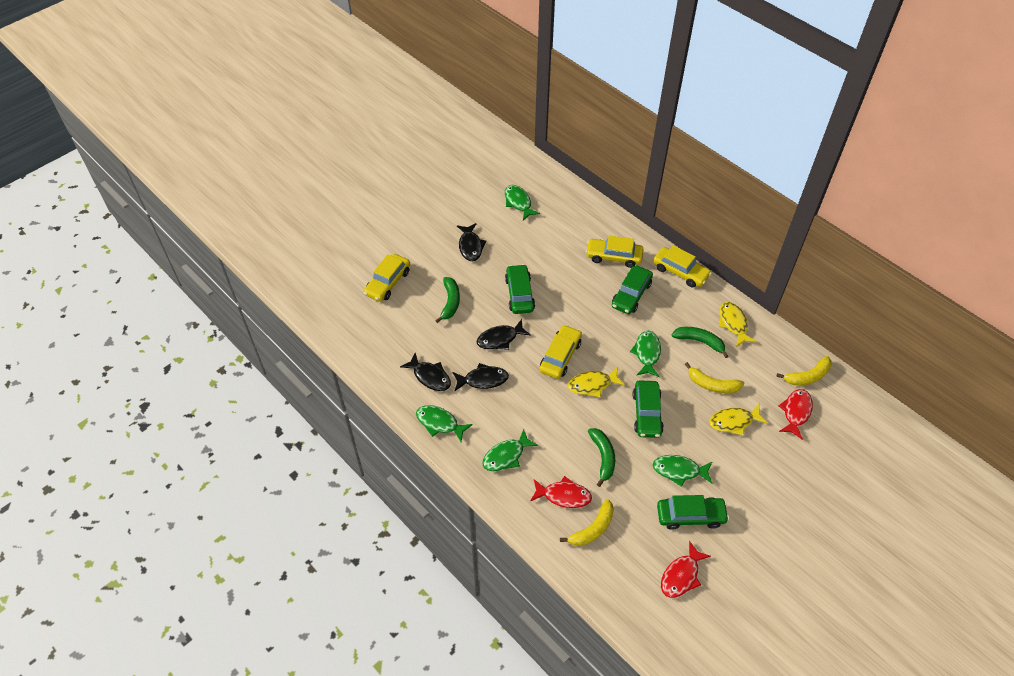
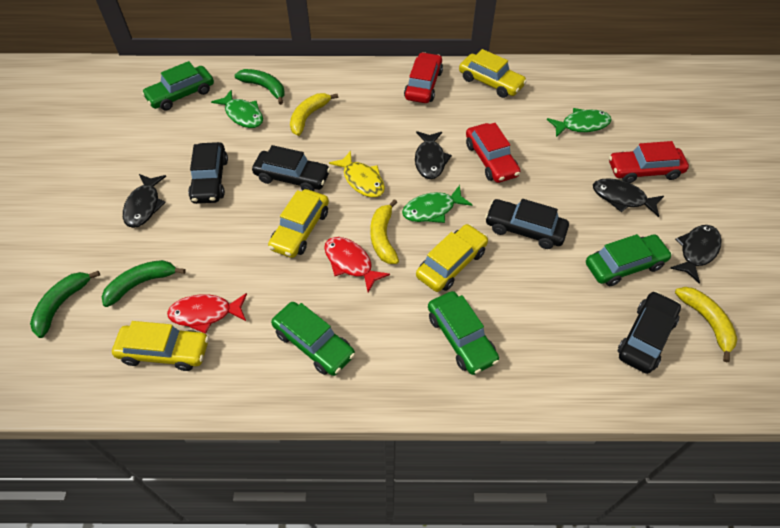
black car: none = 0 -> [188,142,228,204] [252,145,330,191] [485,199,569,249] [618,291,681,374] = 4
green fish: [416,405,473,442] [482,429,538,471] [505,185,540,220] [630,331,661,377] [653,455,712,487] = 5 -> [211,90,263,128] [402,185,472,223] [547,108,612,137] = 3
red car: none = 0 -> [404,52,443,103] [466,123,520,183] [609,141,689,183] = 3
red fish: [530,476,592,508] [661,541,711,598] [779,389,813,440] = 3 -> [167,293,247,334] [324,237,390,293] = 2
yellow fish: [568,368,625,398] [709,404,768,436] [719,302,757,347] = 3 -> [329,150,385,197] = 1

